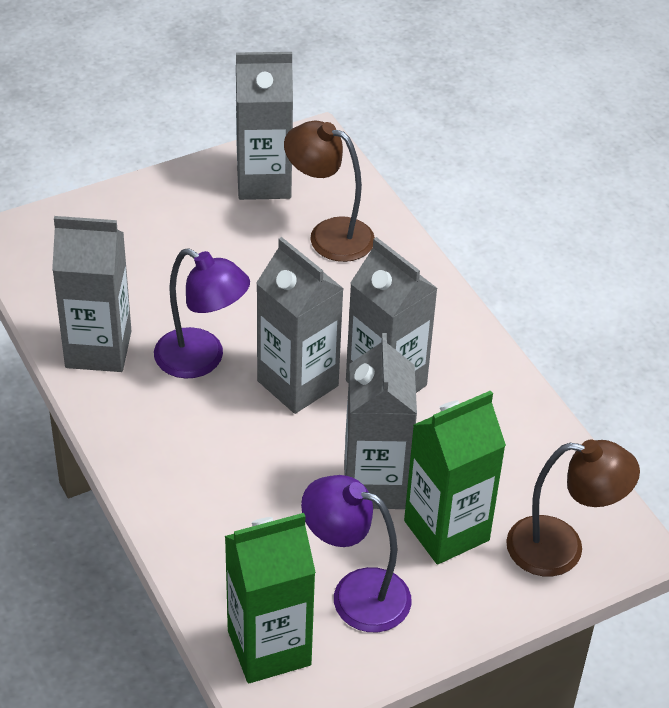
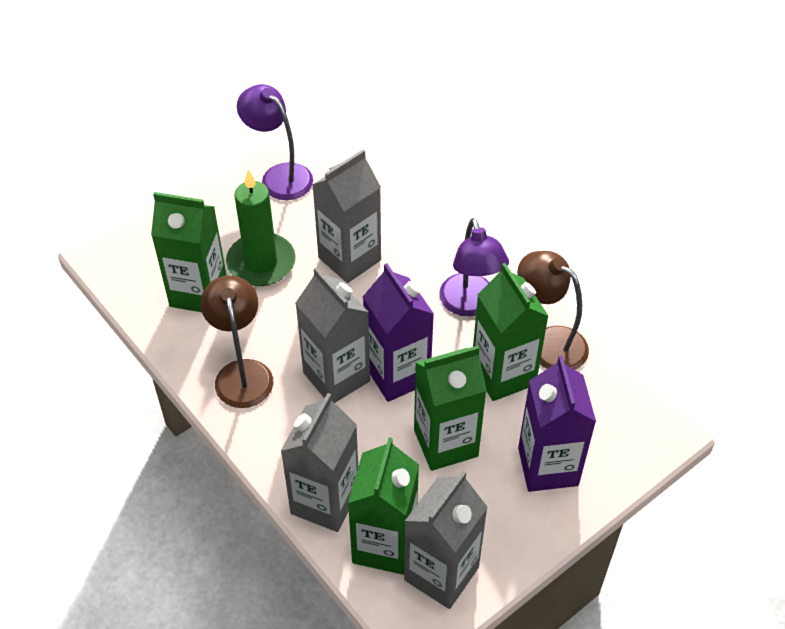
green candle: none = 0 -> [226,169,296,286] = 1
green carton: [225,513,316,683] [404,390,506,564] = 2 -> [151,192,227,312] [348,437,419,575] [414,346,487,471] [473,263,548,401] = 4
grey carton: [52,216,131,372] [236,52,293,200] [256,237,344,414] [344,333,417,509] [346,237,438,393] = 5 -> [281,393,358,532] [295,267,370,403] [312,149,381,283] [404,471,488,609] = 4
purple carton: none = 0 -> [363,263,434,402] [518,356,596,492] = 2

